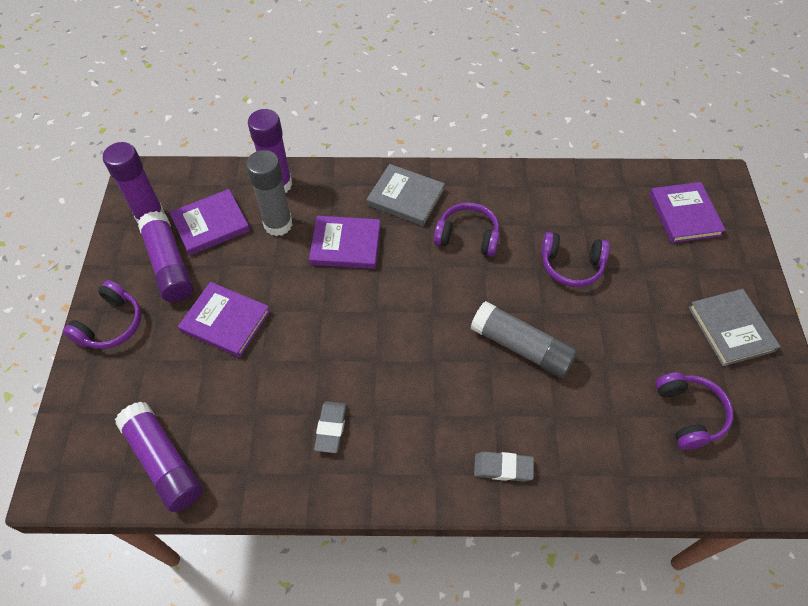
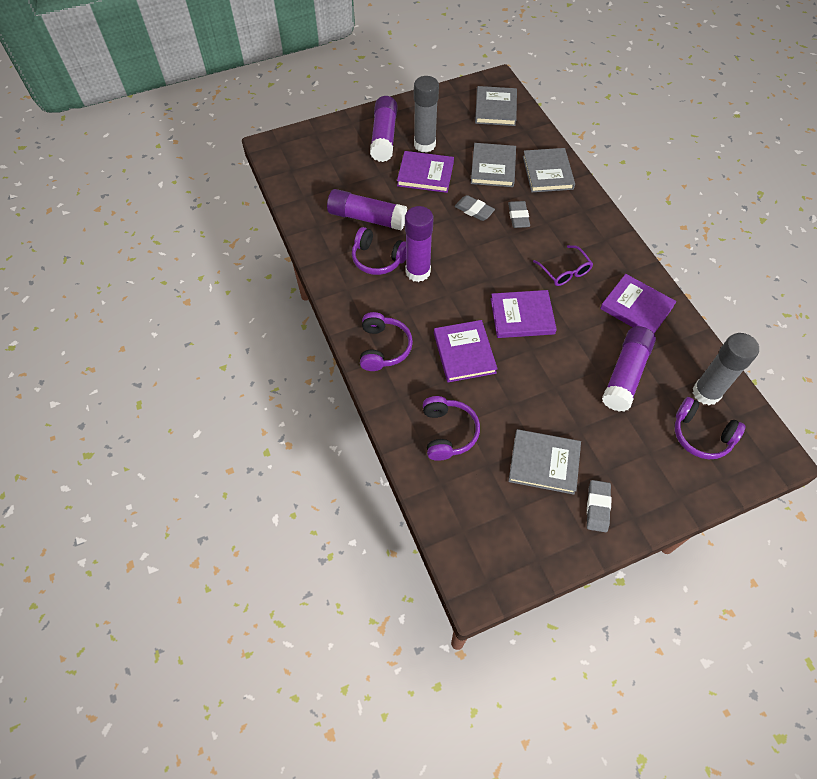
grey book: [367,164,445,226] [688,289,780,366] = 2 -> [471,143,516,187] [475,86,517,126] [508,429,581,495] [523,148,575,192] = 4
grey eraser: [314,401,347,453] [474,451,534,482] = 2 -> [454,195,495,221] [508,201,530,228] [587,480,612,532] = 3
purple glasses: none = 0 -> [533,245,593,286] = 1

